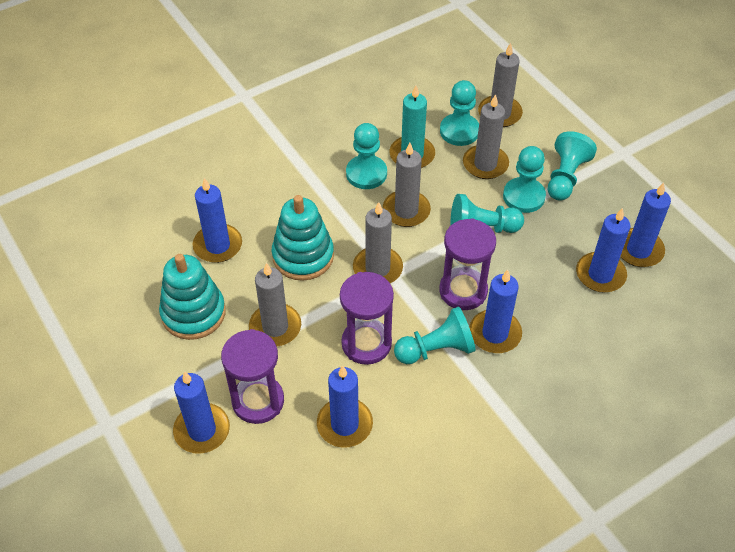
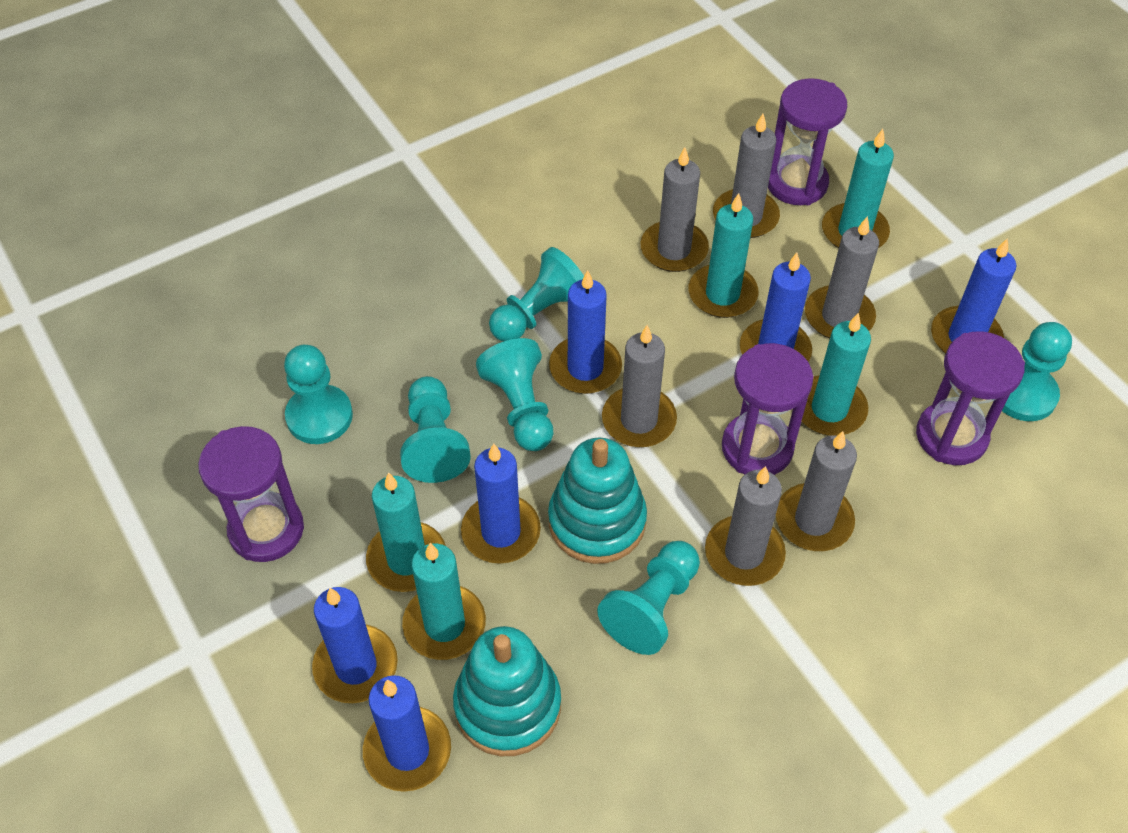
grey candle: [249,263,301,346] [353,202,403,283] [383,143,431,227] [463,94,509,179] [478,43,523,127] = 5 -> [602,325,677,447] [641,147,709,272] [705,466,786,586] [713,114,780,238] [776,431,857,551] [805,216,879,338] = 6
purple hourglass: [221,329,284,424] [340,272,394,365] [439,218,496,310] = 3 -> [198,426,304,562] [722,343,814,475] [768,78,847,205] [916,331,1025,465] = 4
turquoise candle: [389,85,435,168] = 1 -> [366,472,446,592] [402,543,486,660] [689,193,759,318] [802,313,871,436] [822,129,894,248] = 5

